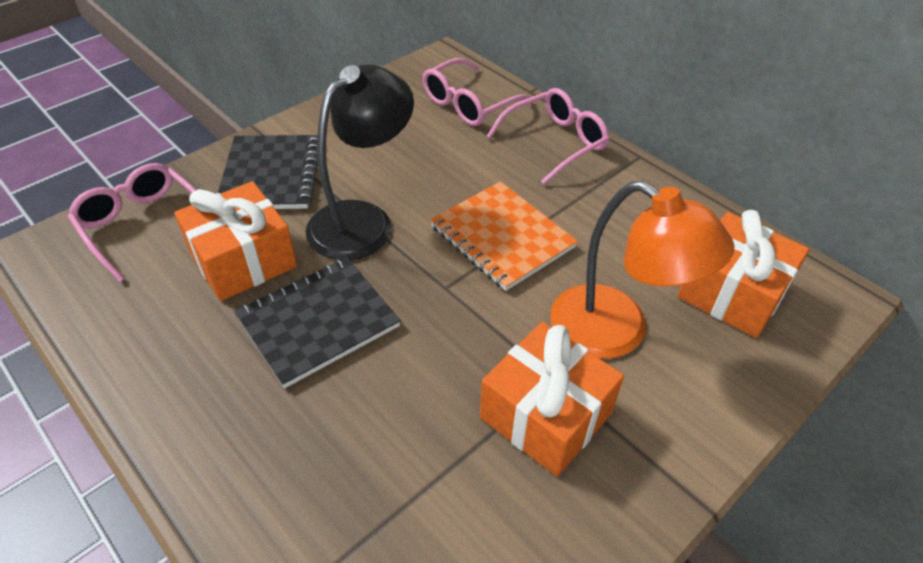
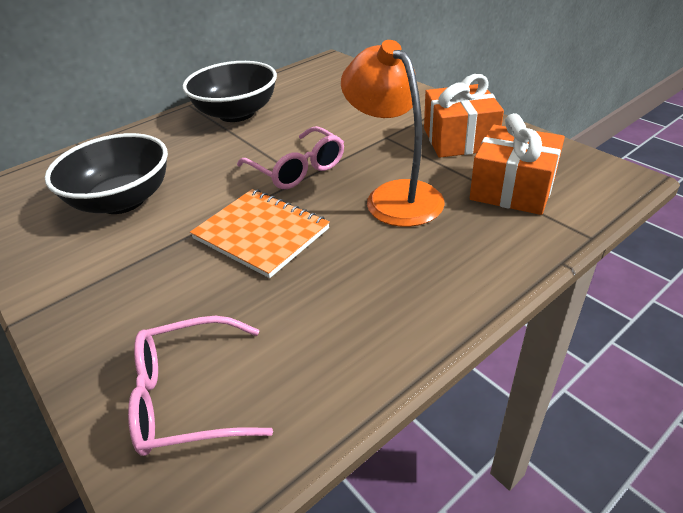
black bowl: none = 0 -> [45,133,168,214] [182,61,277,122] = 2
black lamp: [306,64,414,260] = 1 -> none = 0
black notebook: [218,135,318,209] [234,257,401,388] = 2 -> none = 0
orange gift: [174,181,297,301] [480,322,624,477] [677,210,809,338] = 3 -> [424,74,504,158] [470,113,565,215] = 2
pink glasses: [67,163,196,282] [423,58,533,126] [487,88,609,185] = 3 -> [128,316,273,456] [237,126,344,189] = 2

